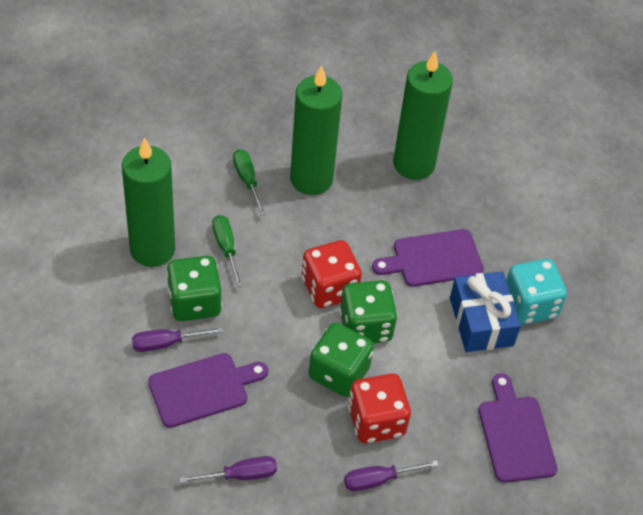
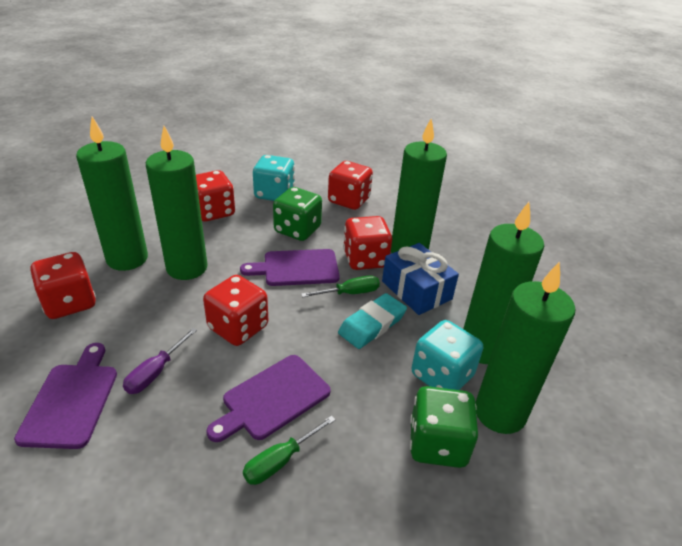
green candle: [122,137,175,267] [290,65,342,195] [393,51,453,180] = 3 -> [76,117,148,271] [146,126,208,280] [391,119,447,253] [463,202,544,364] [475,261,576,434] = 5
green dice: [166,256,222,321] [309,323,374,397] [339,280,398,343] = 3 -> [273,187,322,241] [410,386,478,468] = 2
purple screwdriver: [132,327,223,352] [179,456,277,483] [344,460,439,491] = 3 -> [123,328,197,394] = 1
red dice: [302,240,362,308] [348,374,411,444] = 2 -> [30,252,96,319] [196,170,235,221] [203,275,268,346] [328,161,373,210] [343,216,392,270] = 5
turquoise dice: [506,259,567,325] = 1 -> [253,155,295,201] [412,320,483,390] = 2
turquoise eraser: none = 0 -> [338,293,407,349] = 1

